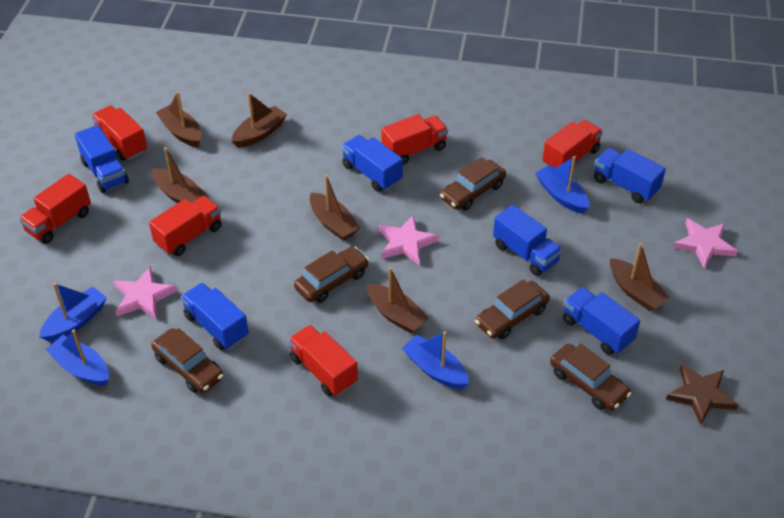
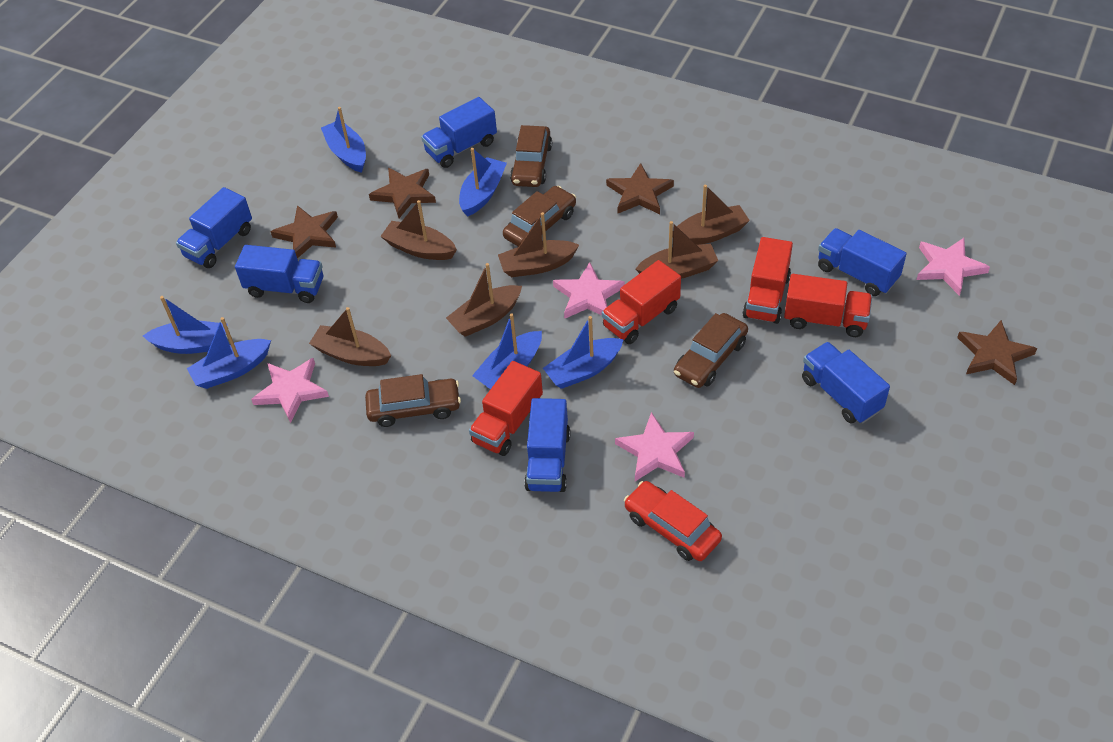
blue boat: [39,283,107,342] [45,329,109,385] [402,331,469,389] [535,156,589,214] = 4 -> [143,296,228,354] [187,317,271,389] [321,107,366,173] [459,148,507,217] [472,313,542,389] [543,316,624,389] = 6
brown car: [151,328,224,393] [294,247,369,303] [440,157,506,211] [475,279,550,339] [550,343,631,411] = 5 -> [365,374,461,427] [503,186,576,247] [510,125,552,187] [674,313,748,388] = 4
brown star: [666,364,738,425] = 1 -> [270,205,338,258] [369,168,436,218] [606,163,674,214] [957,320,1037,385] = 4
pink star: [114,266,177,320] [379,215,439,265] [673,218,738,268] = 3 -> [251,358,329,423] [553,262,625,319] [615,412,694,481] [917,238,990,296] = 4
red car: none = 0 -> [624,481,722,561] = 1
red truck: [19,174,91,244] [91,105,147,161] [149,196,221,256] [288,325,358,396] [382,114,448,165] [542,120,603,168] = 6 -> [469,361,543,456] [602,260,681,344] [743,237,793,324] [784,274,872,337] = 4

